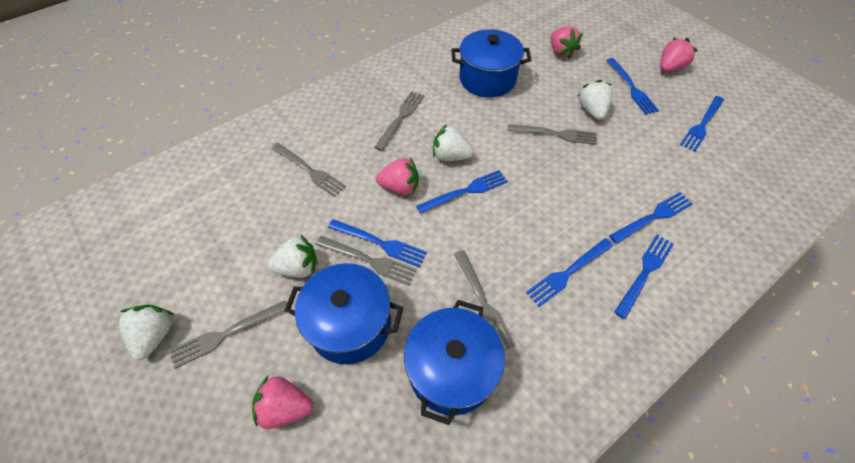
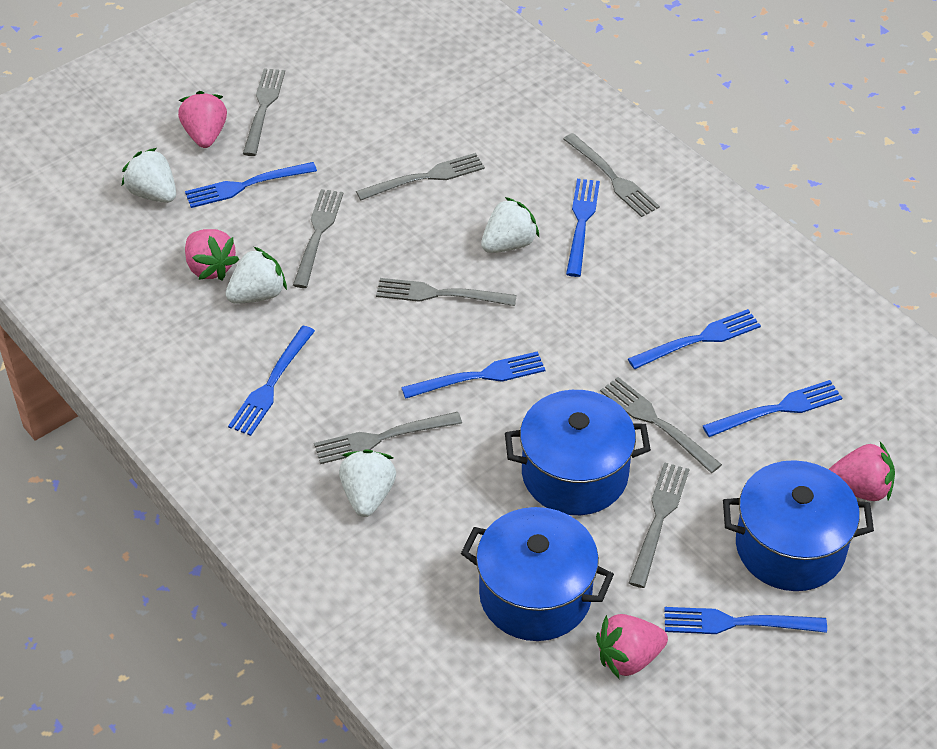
grey fork: [170,301,287,369] [271,143,346,197] [315,236,417,286] [374,91,424,151] [454,250,516,350] [507,124,597,145] = 6 -> [243,68,285,156] [293,189,343,288] [314,412,462,464] [356,153,485,201] [376,278,517,306] [563,133,660,217] [600,377,722,473] [629,462,690,588] = 8

